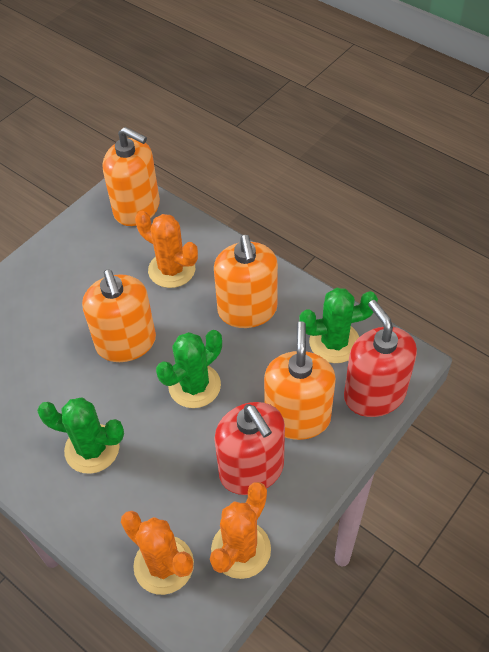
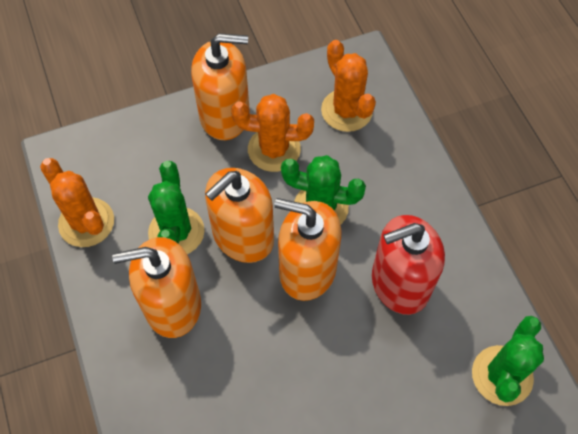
red soap dispenser: [214,402,285,495] [344,300,417,417] = 2 -> [372,215,445,315] = 1

